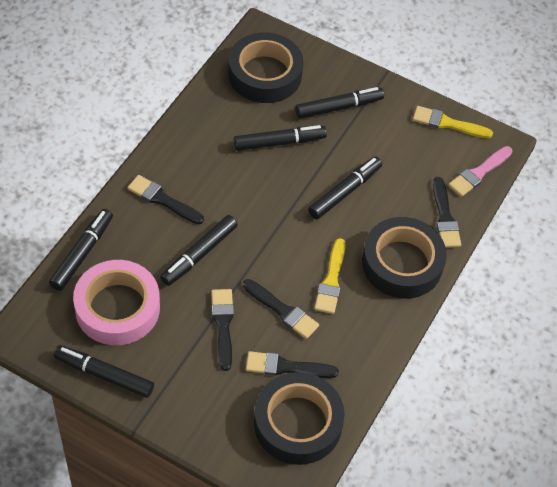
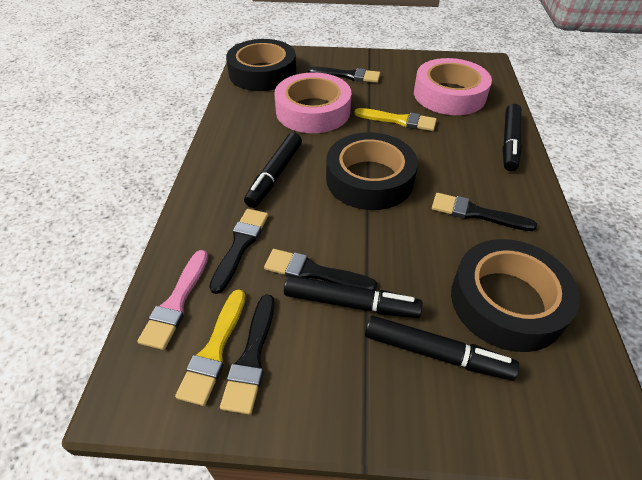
black marker: [49,209,113,291] [54,345,154,398] [160,215,238,286] [234,125,327,151] [295,87,384,119] [308,156,382,219] = 6 -> [244,133,302,208] [284,275,423,318] [365,316,519,381] [502,104,522,171] = 4
pink tape: [73,260,160,345] = 1 -> [274,72,351,133] [414,58,492,115] = 2

